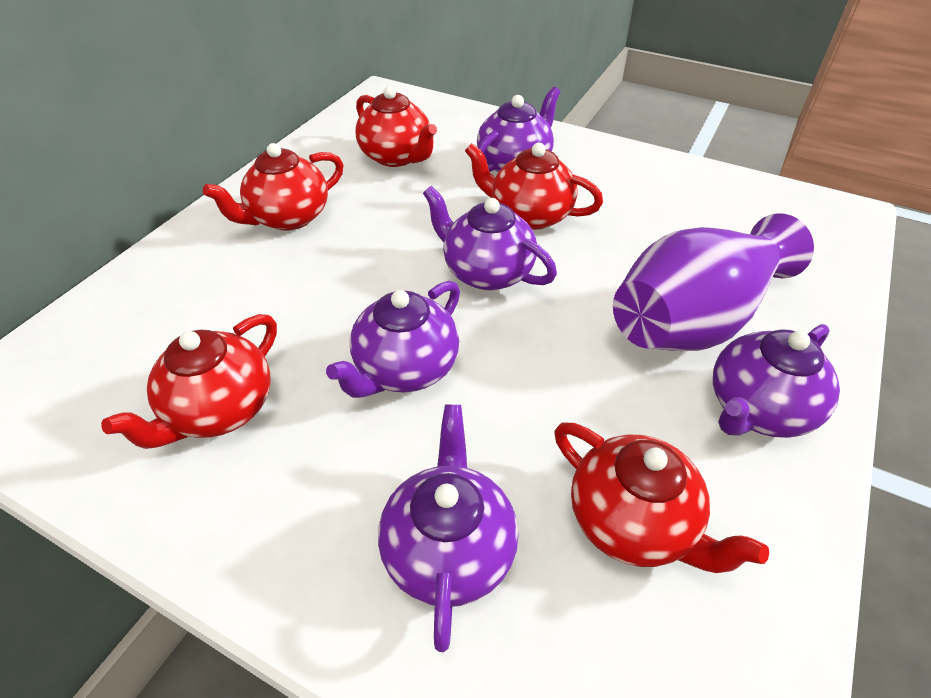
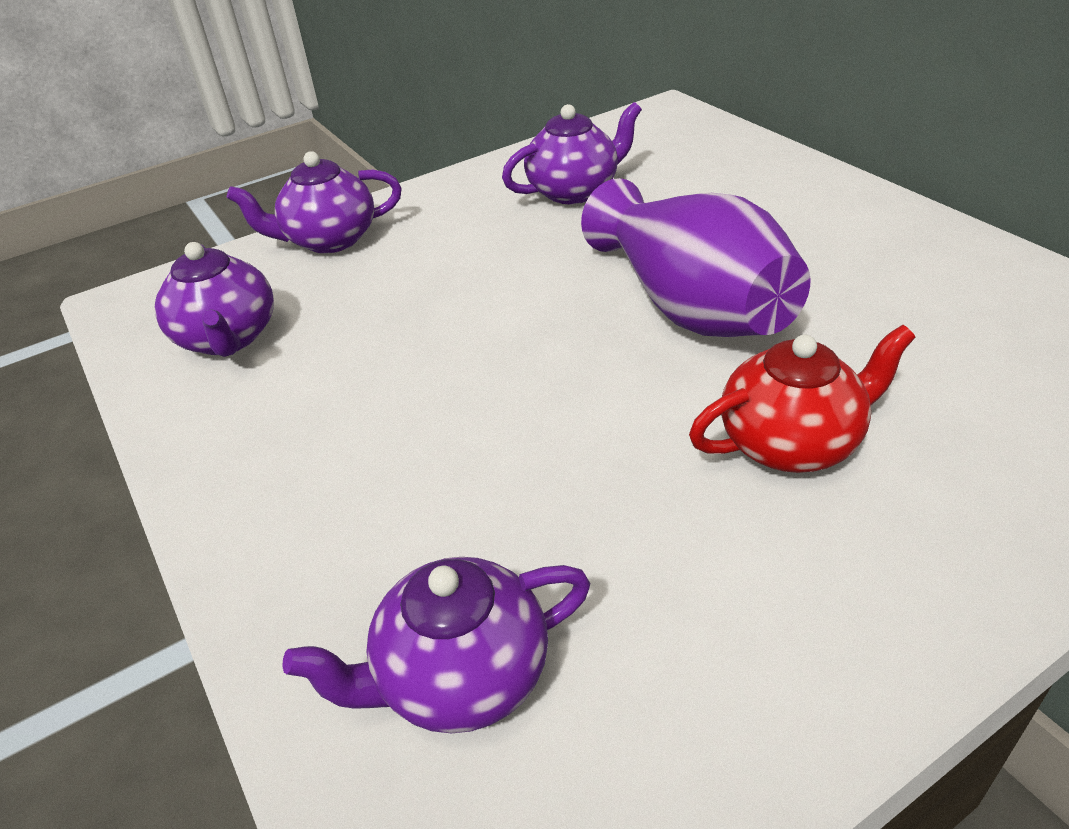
purple teapot: [326,281,460,398] [378,404,518,652] [423,186,557,290] [477,87,560,172] [713,324,840,438] = 5 -> [155,242,274,357] [227,151,402,253] [282,557,590,733] [502,102,642,204] = 4
red teapot: [101,314,277,449] [203,143,344,231] [355,86,437,167] [465,143,603,230] [554,423,769,573] = 5 -> [689,325,916,473] = 1

